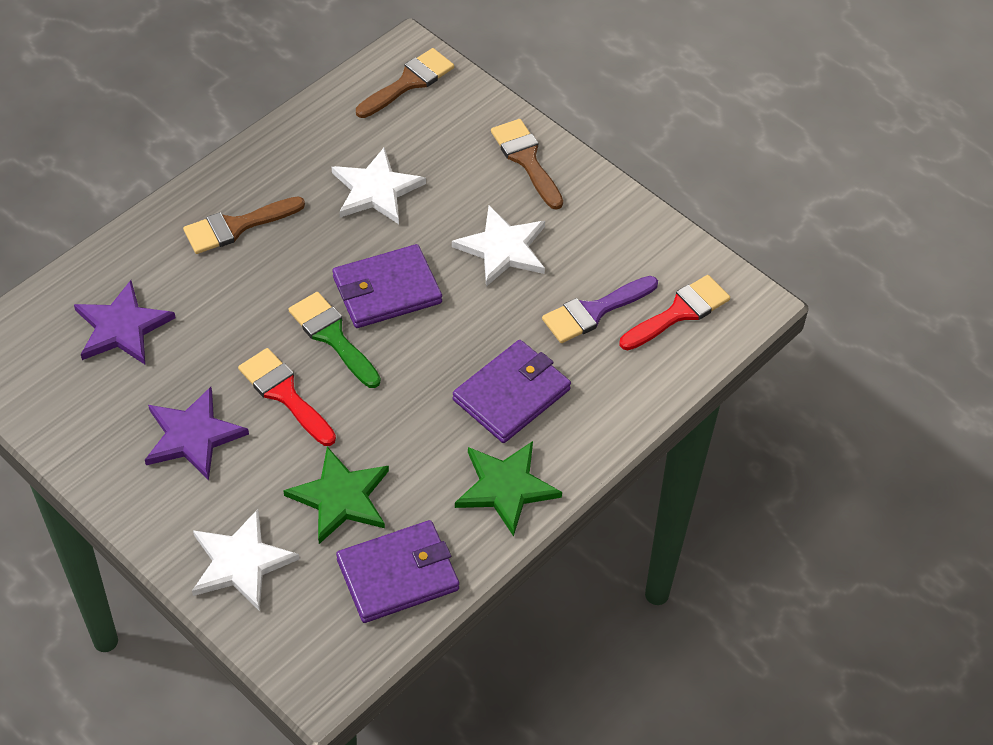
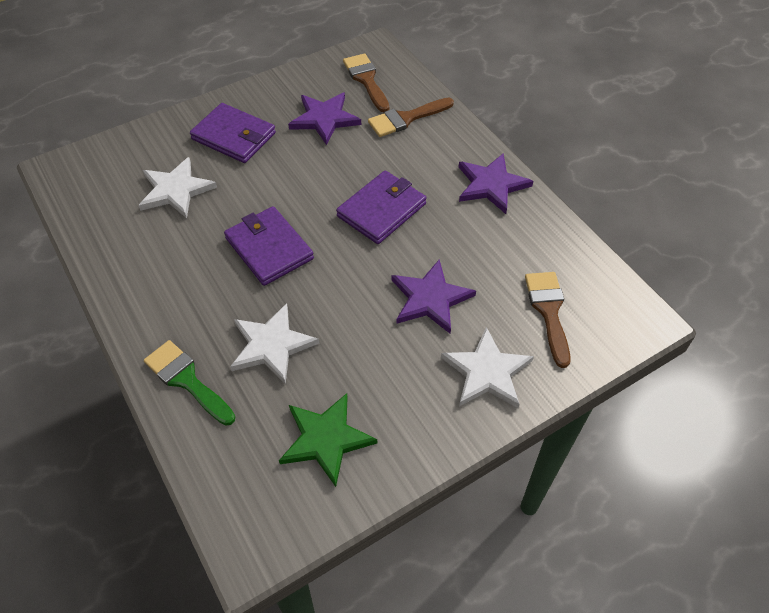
green star: [283,446,389,544] [455,441,562,537] = 2 -> [279,393,377,487] = 1
purple brush: [542,276,658,343] = 1 -> none = 0
purple star: [74,280,176,364] [145,387,249,481] = 2 -> [288,92,361,145] [391,259,476,333] [459,154,533,214] = 3
red brush: [238,348,336,446] [620,275,730,350] = 2 -> none = 0

